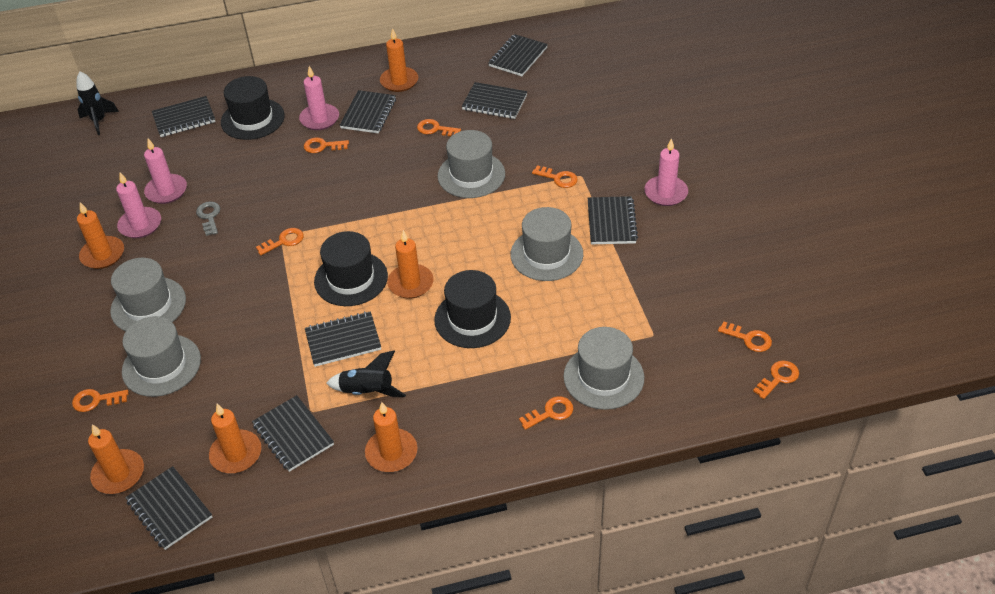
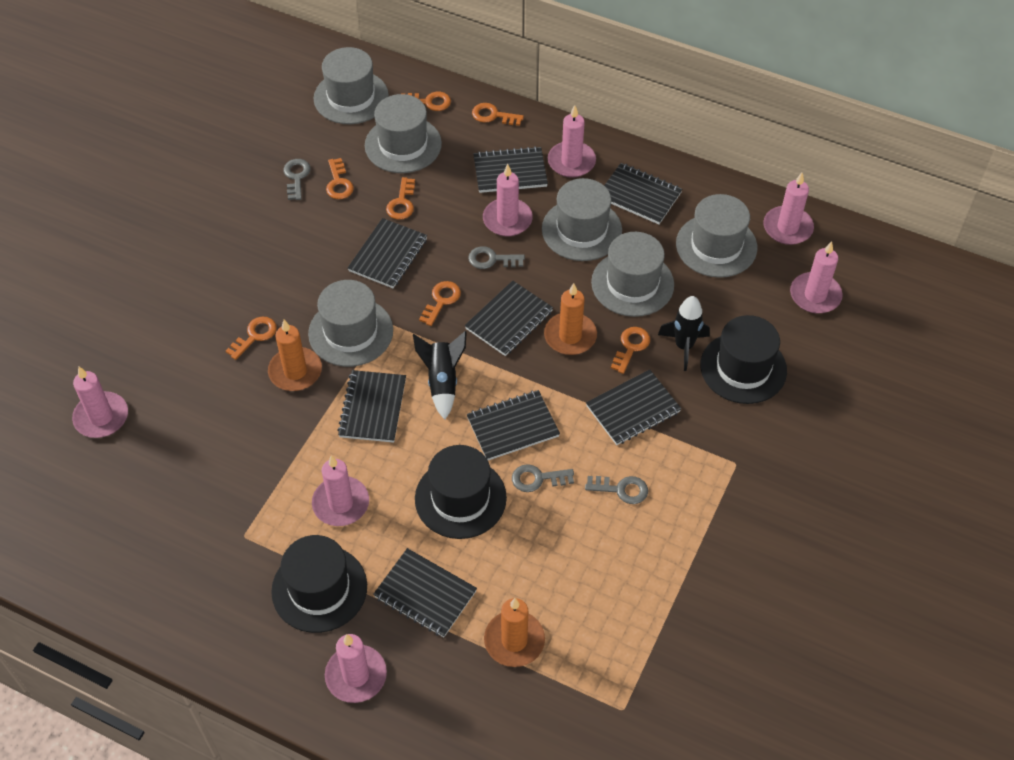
grey hat: [110,258,186,331] [122,316,201,397] [438,130,505,198] [510,207,583,281] [564,327,644,410] = 5 -> [308,280,393,367] [314,47,389,124] [365,94,442,173] [542,178,622,261] [591,232,674,317] [676,194,757,278] = 6
grey key: [196,202,220,236] = 1 -> [283,159,311,200] [468,246,525,269] [512,464,574,492] [585,476,648,504] = 4
orange candle: [77,202,124,269] [88,424,144,494] [209,404,261,473] [365,402,417,472] [380,28,418,92] [387,230,434,299] = 6 -> [268,320,322,391] [484,598,545,667] [544,283,597,355] = 3
orange key: [72,389,128,412] [256,228,304,255] [304,137,349,153] [417,119,461,136] [519,396,573,430] [532,165,578,188] [718,321,772,352] [753,360,799,399] = 8 -> [226,317,277,360] [326,158,354,199] [386,177,415,220] [403,92,451,111] [419,281,461,326] [472,103,524,126] [611,327,650,374] = 7
pink candle: [116,172,161,238] [144,138,187,204] [299,66,339,130] [644,138,688,206] = 4 -> [72,367,128,438] [312,455,369,526] [325,634,387,703] [483,164,533,236] [548,105,596,178] [763,173,814,245] [790,241,843,313] = 7

